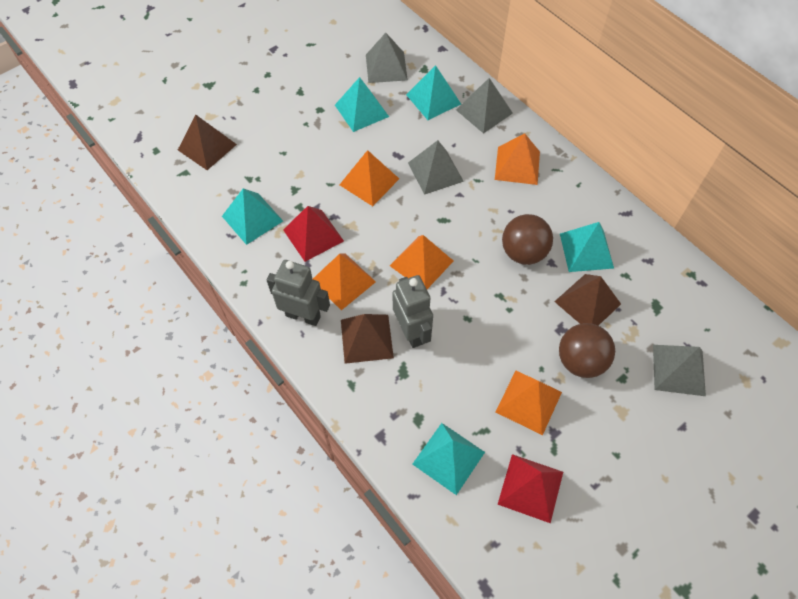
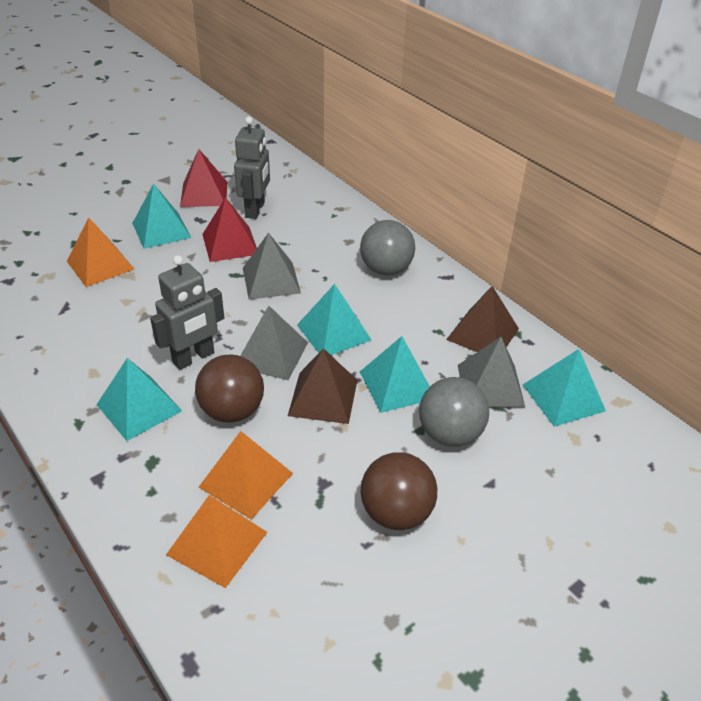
brown pyramid: [178,114,237,170] [341,314,394,364] [554,274,621,326] = 3 -> [288,348,357,424] [446,286,519,352] = 2
grey ball: none = 0 -> [360,220,415,276] [419,377,489,447] = 2
grey pyramid: [366,33,408,83] [408,140,464,195] [456,78,513,134] [653,345,706,396] = 4 -> [240,305,308,380] [243,232,301,300] [458,337,525,407] = 3
orange pyramid: [313,253,376,310] [340,150,399,206] [390,235,453,289] [495,133,540,185] [496,371,562,435] = 5 -> [67,217,134,287] [166,495,267,588] [199,431,293,520] = 3

